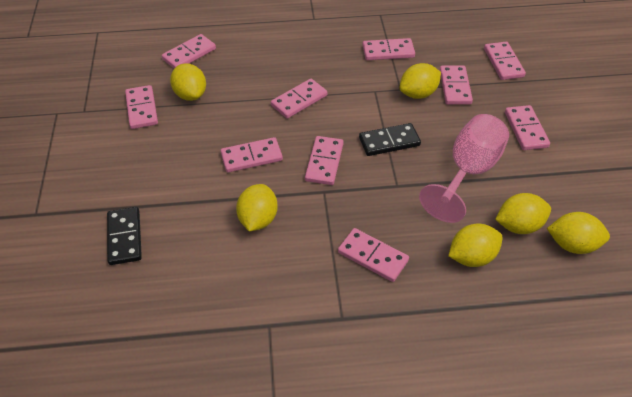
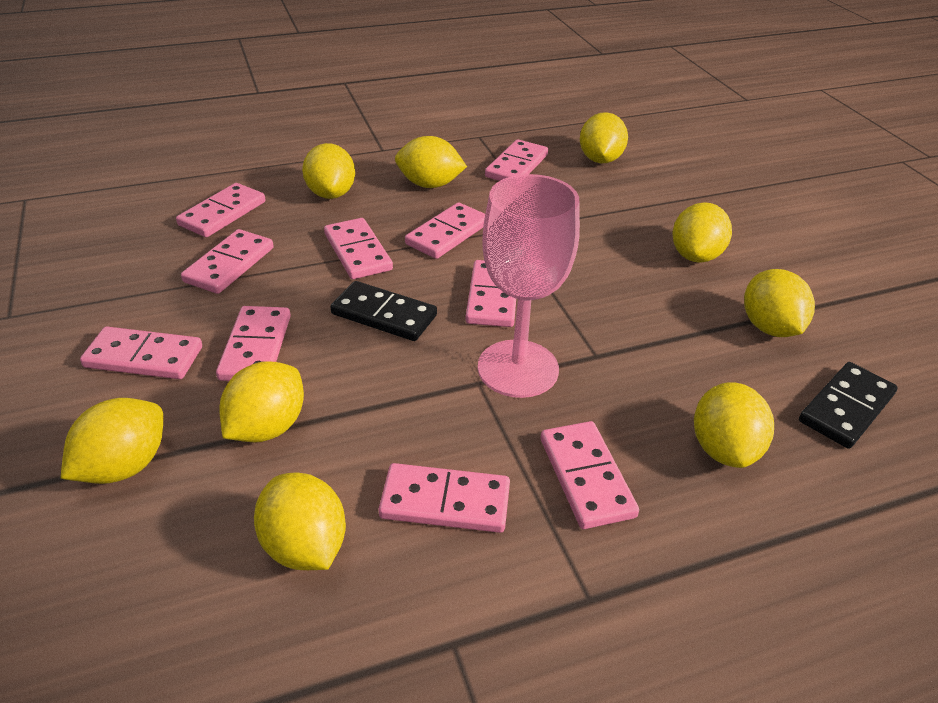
yellow lemon: [170,63,206,101] [236,184,278,231] [400,63,441,99] [448,224,502,267] [495,193,551,234] [547,212,610,254] = 6 -> [61,398,163,484] [219,362,304,442] [254,472,346,570] [302,143,355,199] [395,136,467,188] [580,112,628,163] [672,202,732,263] [694,382,774,468] [744,269,815,337] = 9

